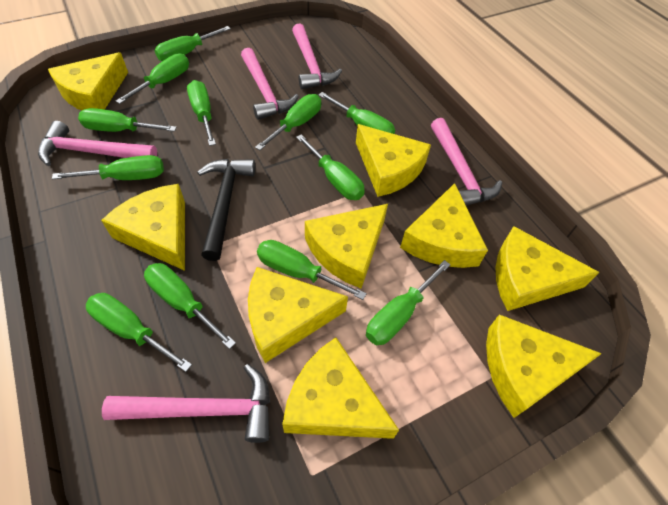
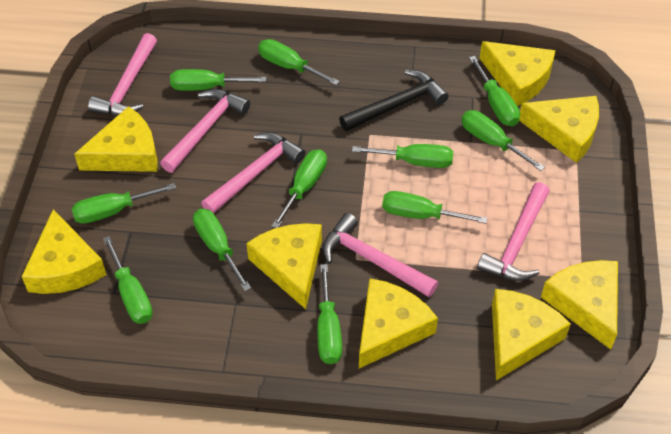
green screwdriver: [52,155,164,180] [78,108,177,132] [86,293,192,372] [116,53,189,104] [144,263,236,349] [154,26,231,61] [187,80,216,146] [255,94,321,150] [257,240,367,300] [296,134,365,200] [318,92,395,134] [366,260,451,345] = 12 -> [71,183,176,224] [103,236,153,324] [170,69,266,91] [193,209,251,291] [258,39,340,86] [272,149,327,228] [317,264,342,364] [352,144,453,168] [382,191,487,224] [461,110,545,171] [469,56,520,126] = 11
yellow cheese: [48,52,128,110] [101,184,185,271] [248,267,348,363] [282,337,399,439] [305,204,388,288] [356,124,431,197] [400,183,488,268] [486,314,602,418] [496,226,599,311] = 9 -> [21,209,107,294] [74,106,158,172] [246,223,322,309] [359,278,438,368] [479,41,556,106] [492,289,571,381] [519,96,599,163] [541,260,618,350] = 8

